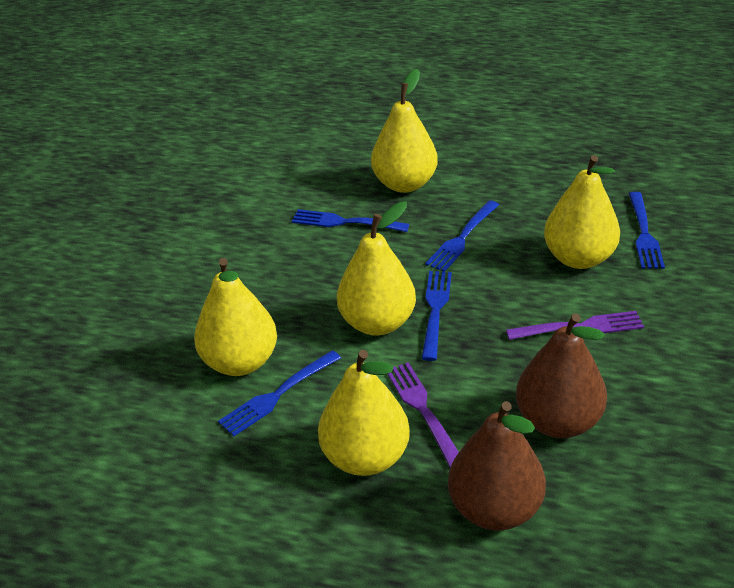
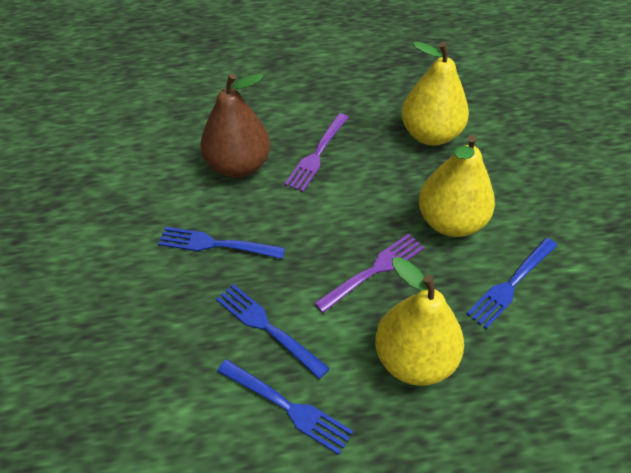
blue fork: [218,350,341,436] [292,209,409,232] [421,271,452,361] [425,200,499,272] [629,192,665,269] = 5 -> [158,227,285,259] [216,284,330,379] [217,359,353,455] [467,238,557,329] = 4
brown pear: [448,401,546,530] [516,313,607,438] = 2 -> [200,74,270,178] = 1
yellow pear: [194,258,277,376] [318,350,410,476] [337,202,416,335] [371,69,438,193] [544,155,620,269] = 5 -> [375,257,464,386] [401,41,469,146] [419,135,495,237] = 3

